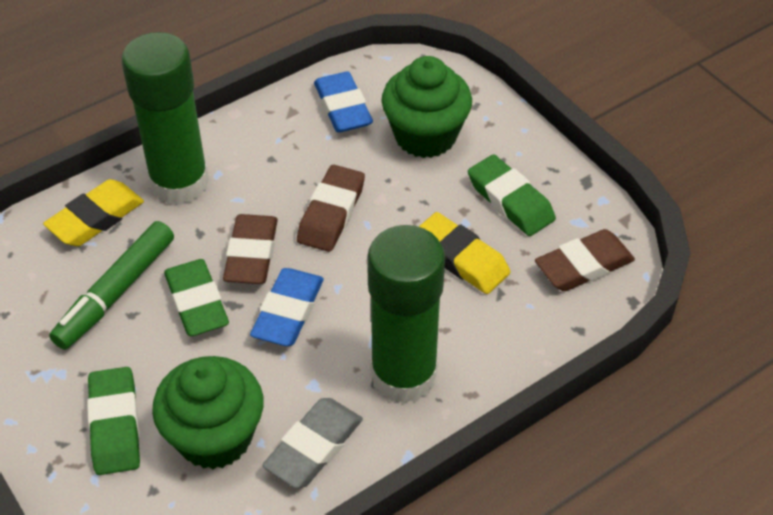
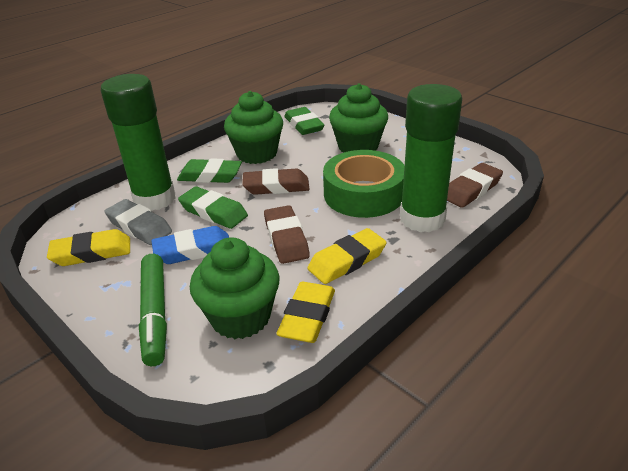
blue eraser: [250,268,324,346] [314,72,373,133] = 2 -> [151,226,229,264] = 1
green cupcake: [152,356,264,469] [381,56,472,158] = 2 -> [190,237,280,339] [224,91,283,164] [329,83,388,152] = 3
green tape: none = 0 -> [323,150,404,218] = 1
yellow eraser: [43,179,144,246] [419,212,510,294] = 2 -> [47,229,130,266] [277,282,335,343] [307,228,387,284] = 3

